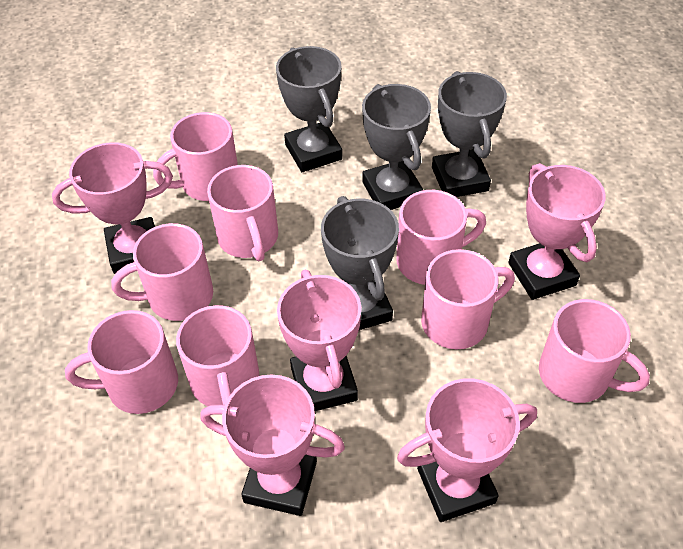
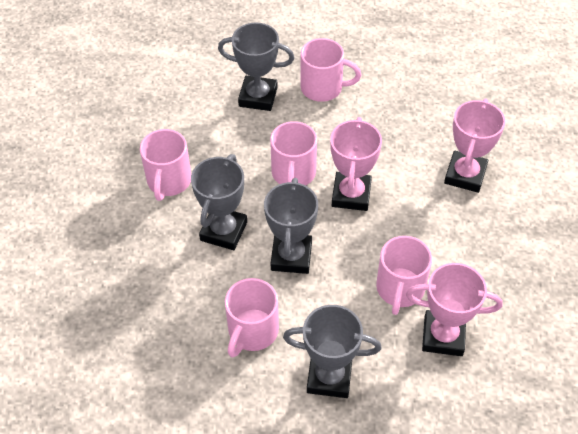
pink mug: [65,310,178,414] [111,223,213,321] [153,112,238,201] [176,305,260,406] [207,165,278,261] [396,190,486,285] [421,249,515,349] [539,299,650,403] = 8 -> [140,129,191,201] [225,278,279,357] [270,121,317,185] [301,38,362,102] [376,236,432,315] = 5
pink trophy: [52,142,173,274] [200,374,345,516] [277,270,361,411] [397,378,537,522] [508,163,606,300] = 5 -> [330,117,382,211] [406,263,503,356] [444,98,505,193] = 3

